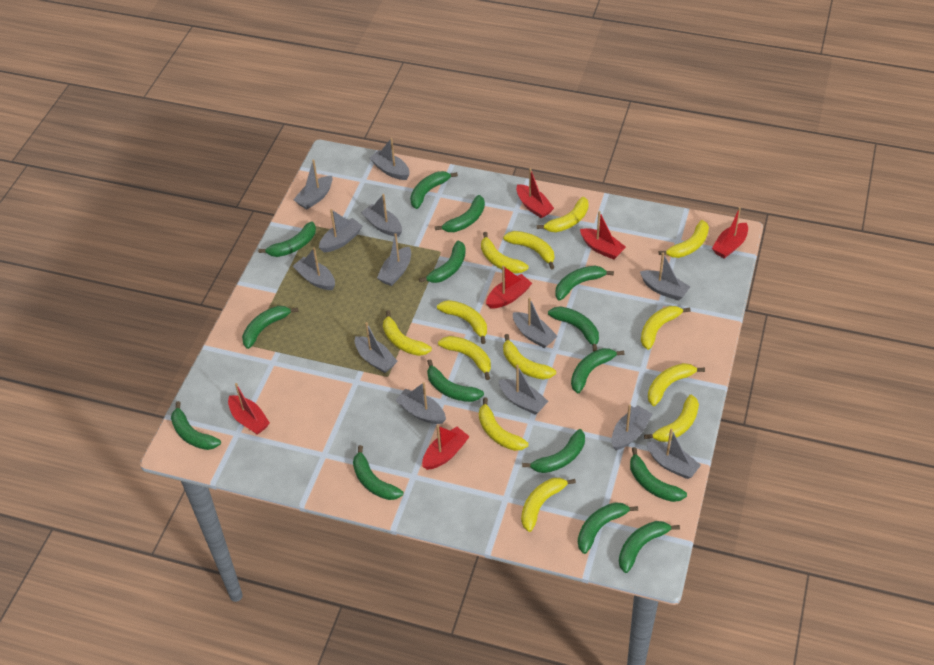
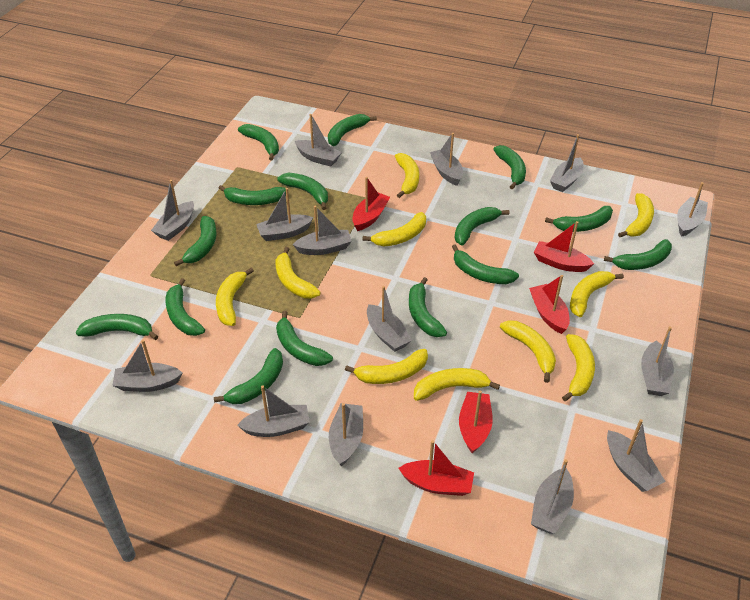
grey boat: [293,160,333,210] [293,248,335,290] [319,209,362,252] [355,322,398,373] [361,194,402,237] [370,138,410,180] [377,233,411,286] [395,382,446,424] [499,365,548,415] [513,297,558,348] [612,404,652,450] [640,253,690,301] [646,428,701,479] = 13 -> [112,340,182,392] [151,180,194,241] [237,385,310,437] [256,188,314,241] [293,206,352,255] [295,114,342,167] [329,403,363,466] [367,286,412,352] [430,133,463,186] [531,459,574,534] [550,134,584,192] [607,419,666,492] [641,326,674,396] [677,182,708,237] = 14
red boat: [228,383,270,435] [422,425,470,470] [486,266,532,309] [516,168,554,218] [580,211,626,259] [712,207,748,259] = 6 -> [352,177,390,231] [398,440,474,496] [459,391,493,453] [529,275,570,334] [534,221,594,272] = 5
yellow banana: [383,310,432,356] [437,300,487,344] [438,336,491,380] [479,398,528,451] [481,232,528,273] [503,231,554,269] [503,334,556,379] [521,478,576,532] [537,197,589,232] [641,306,691,350] [644,395,699,442] [648,363,705,406] [659,220,709,258] = 13 -> [216,268,254,326] [275,247,320,299] [345,349,428,384] [363,212,426,247] [395,153,419,198] [414,368,500,401] [500,320,556,383] [562,334,595,401] [570,271,624,317] [618,193,654,237] = 10

